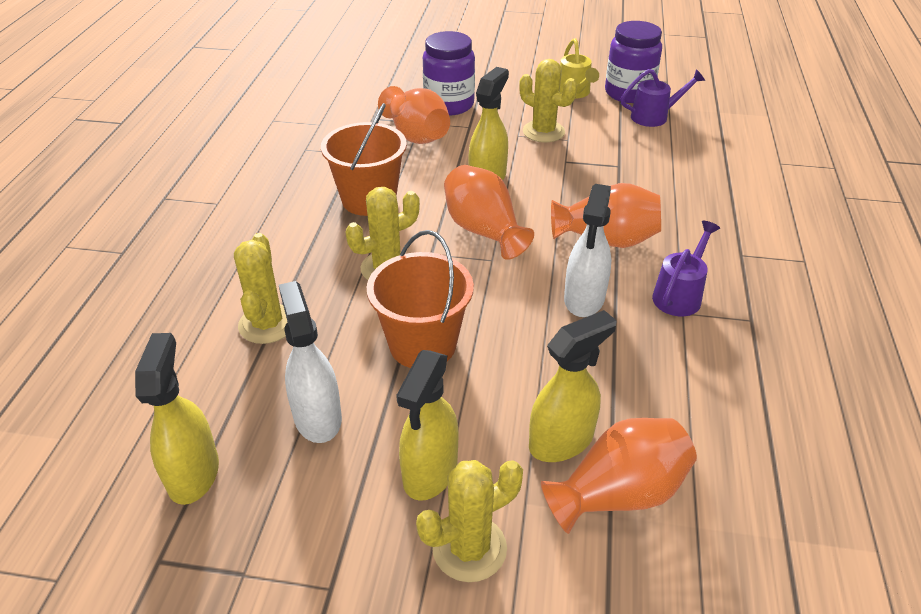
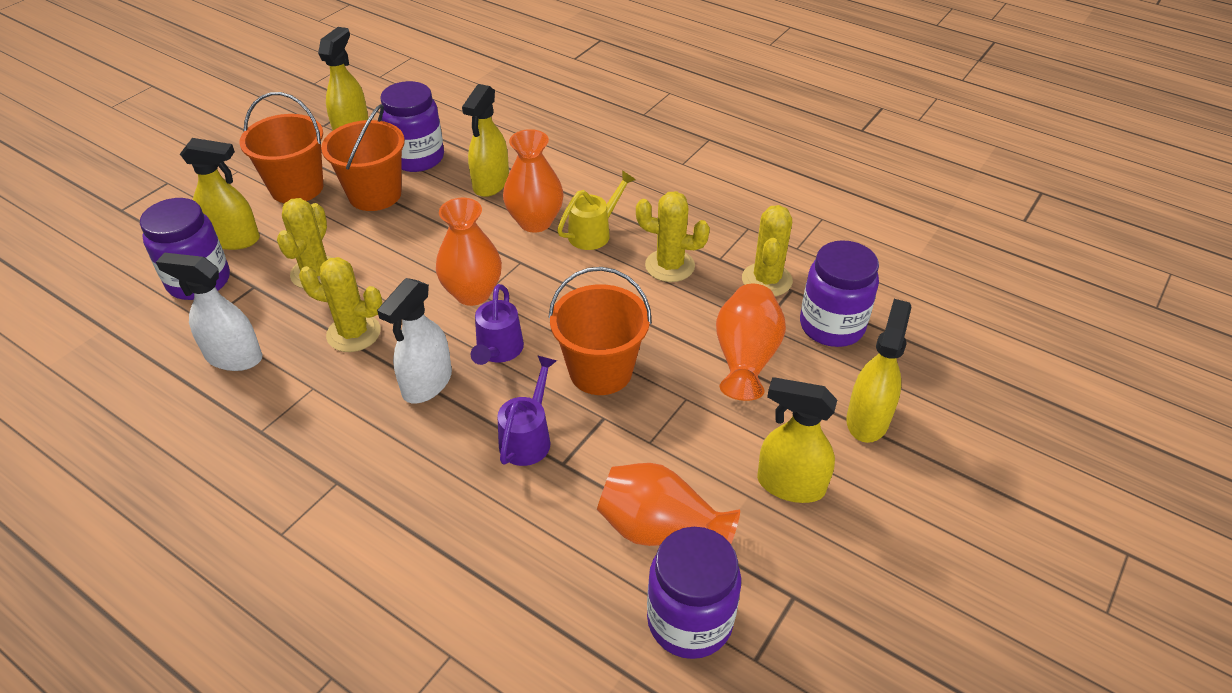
orange bucket: [321,103,407,216] [367,230,474,368] = 2 -> [240,92,324,203] [321,104,405,211] [549,267,652,395] = 3
purple jar: [423,31,475,116] [605,21,662,103] = 2 -> [140,198,230,300] [380,81,444,172] [647,527,741,659] [800,240,879,347] = 4
yellow spray bottle: [135,333,219,505] [396,350,458,501] [469,67,509,180] [529,310,617,462] = 4 -> [180,138,260,250] [318,27,368,131] [462,84,509,197] [757,377,837,503] [846,299,912,443] = 5

